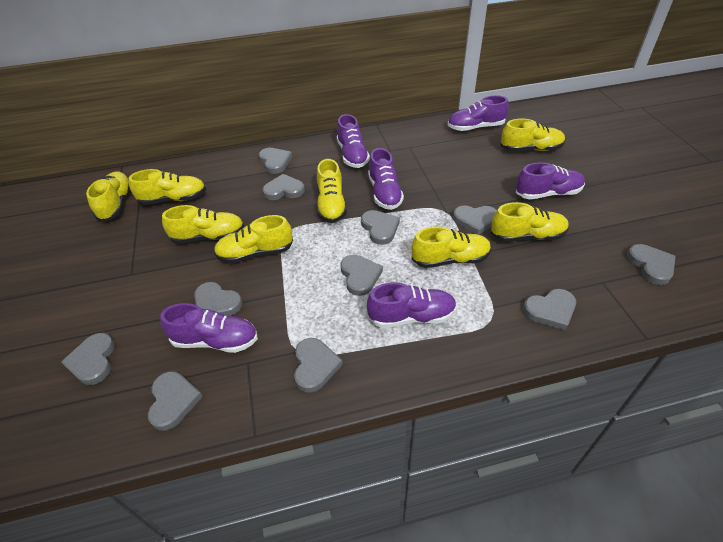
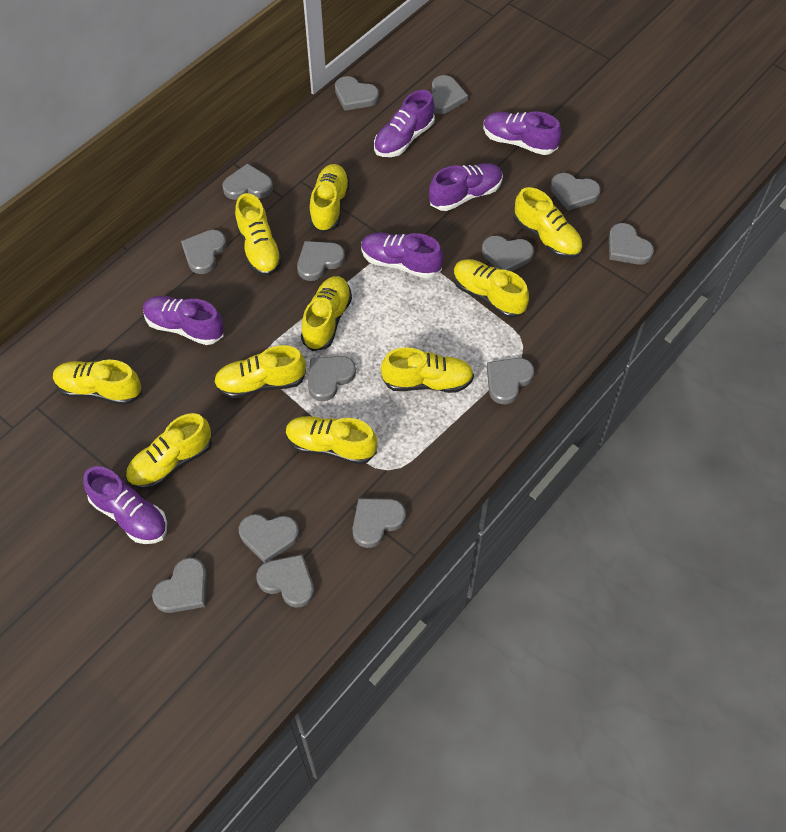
grey heart: [61,333,115,385] [148,371,203,431] [194,282,242,316] [259,148,292,174] [262,174,305,200] [294,338,343,393] [341,255,383,296] [361,210,400,245] [453,205,497,235] [523,289,576,330] [627,244,676,285] = 11 -> [152,557,207,613] [181,230,227,274] [222,163,273,200] [239,514,299,563] [256,554,314,608] [297,241,345,281] [308,356,356,402] [335,76,379,111] [352,498,406,548] [432,75,468,114] [482,236,534,272] [487,358,534,404] [550,173,601,211] [609,223,654,265] = 14
yellow shoe: [86,171,130,222] [129,169,206,205] [162,205,244,244] [214,215,293,263] [317,159,347,223] [412,226,491,268] [491,202,569,242] [500,119,565,151] = 8 -> [53,360,142,405] [126,413,212,489] [214,345,306,399] [235,193,283,276] [286,416,377,465] [301,276,352,351] [309,164,350,233] [381,347,474,393] [453,259,529,318] [514,187,583,259] = 10

